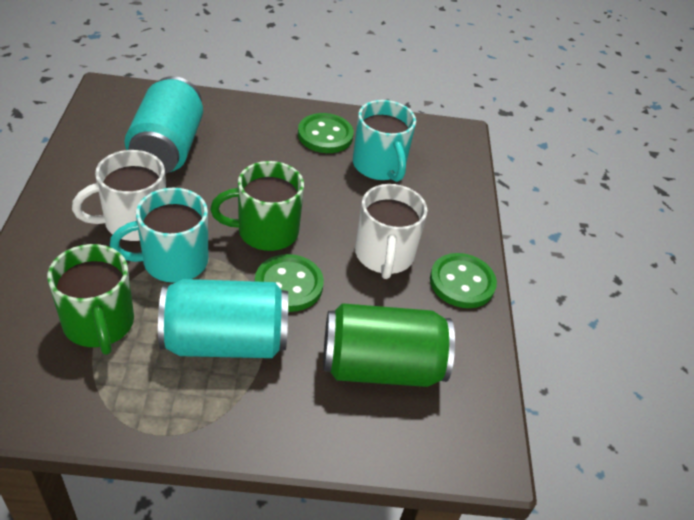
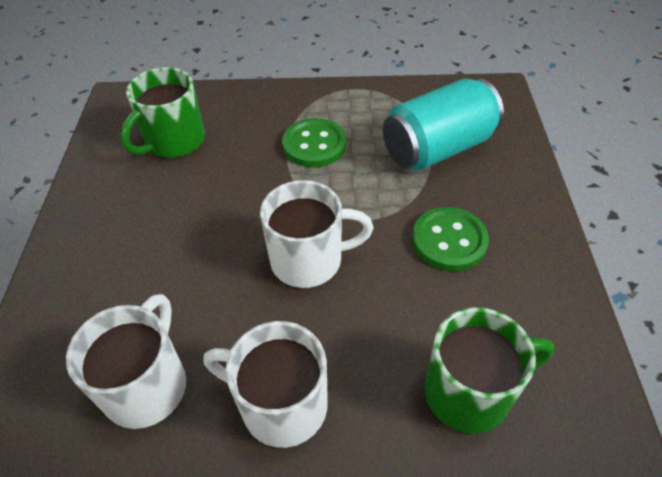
green button: [255,254,324,312] [298,113,354,153] [430,253,497,308] = 3 -> [282,118,346,168] [412,207,489,271] = 2
green can: [323,303,455,387] = 1 -> none = 0
turquoise can: [124,76,203,173] [158,279,288,358] = 2 -> [383,78,504,171] = 1
turquoise mug: [110,188,208,283] [353,100,416,182] = 2 -> none = 0
white mug: [72,150,166,241] [355,184,428,279] = 2 -> [66,294,186,429] [203,321,328,448] [260,180,374,288] = 3

